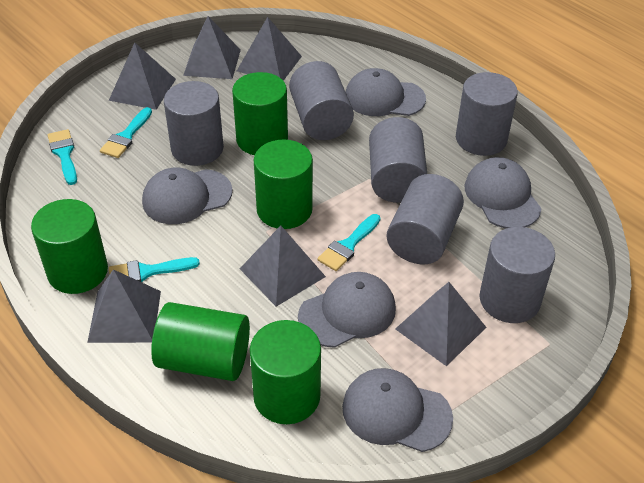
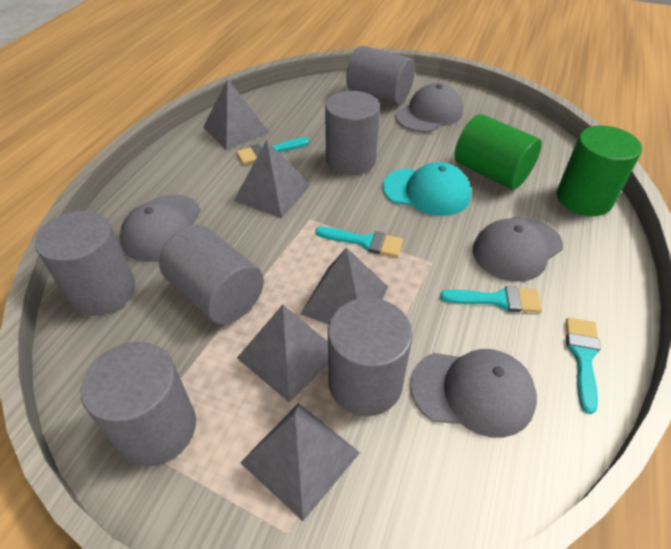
green cylinder: [31,199,108,294] [151,302,250,381] [232,72,288,155] [250,320,321,424] [254,139,313,229] = 5 -> [454,114,542,190] [557,125,642,216] = 2
grey cap: [142,167,232,224] [298,272,396,348] [342,368,453,452] [346,68,426,116] [465,157,542,229] = 5 -> [120,195,200,262] [395,83,463,133] [410,349,537,438] [473,216,563,282] = 4
grey pyramid: [87,269,161,343] [109,42,176,110] [183,16,241,79] [237,17,302,81] [240,226,326,307] [395,282,486,366] = 6 -> [203,79,269,150] [234,140,310,218] [237,305,328,402] [240,403,360,521] [300,247,388,324] = 5
turquoise cap: none = 0 -> [383,162,471,216] = 1

